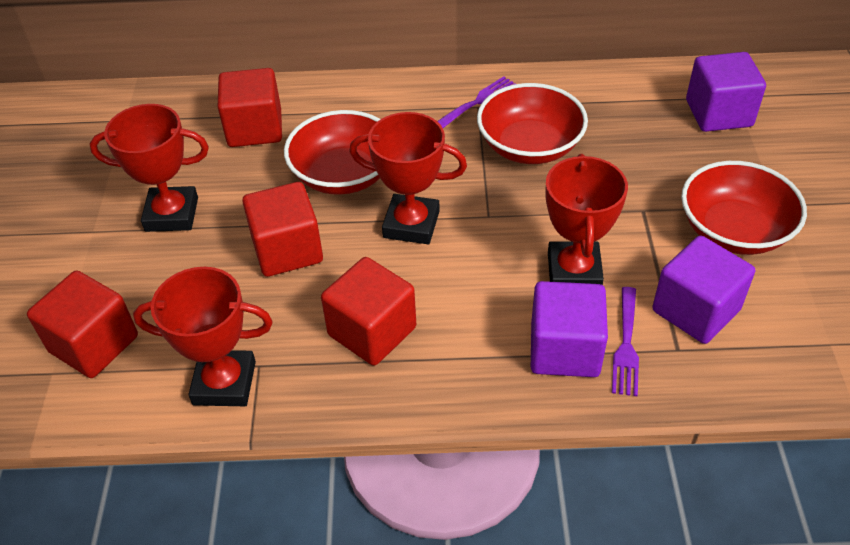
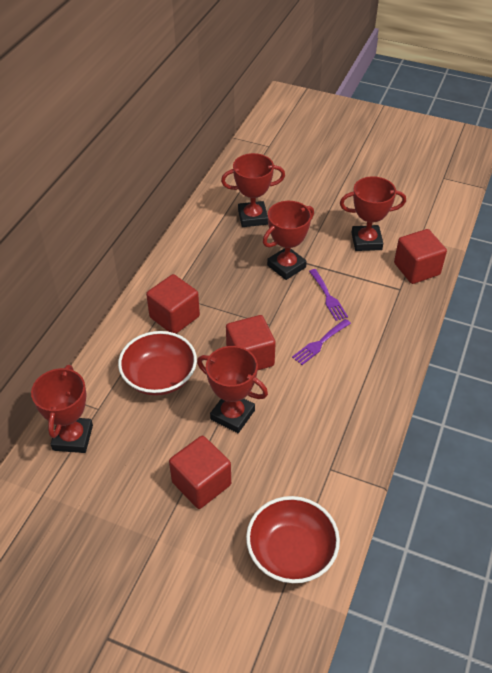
purple cube: [531,281,608,377] [652,236,755,344] [686,52,766,132] = 3 -> none = 0
red bowl: [284,110,381,195] [477,83,588,164] [681,161,807,255] = 3 -> [118,331,197,396] [246,496,340,583] = 2
red trophy: [90,104,209,232] [133,267,273,406] [349,112,467,244] [545,154,628,285] = 4 -> [31,365,93,453] [197,346,268,433] [221,153,285,227] [263,201,314,280] [340,176,406,251] = 5

